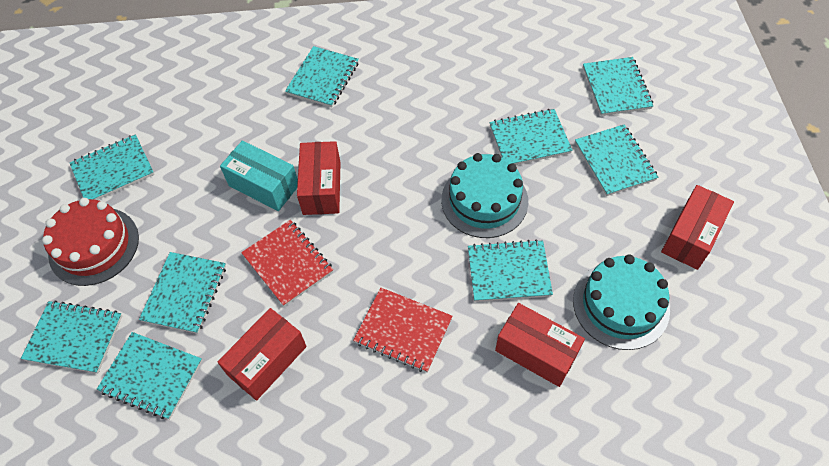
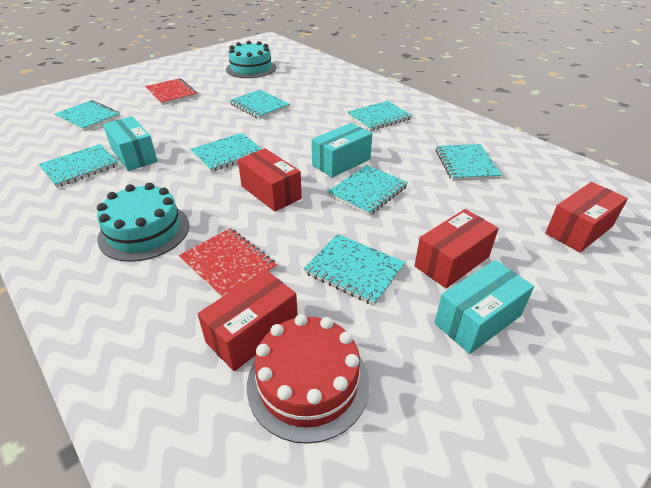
turquoise box: [220,140,298,211] = 1 -> [103,116,158,171] [312,123,372,178] [434,260,534,354] = 3
turquoise notebook: [21,301,122,373] [70,134,154,200] [96,332,202,419] [139,252,226,334] [285,46,359,108] [468,239,553,302] [489,109,573,165] [575,124,658,196] [583,57,653,116] = 9 -> [39,144,119,188] [55,100,121,131] [190,133,262,172] [229,90,290,119] [303,234,405,306] [327,165,408,215] [347,101,412,131] [436,144,502,181] = 8

